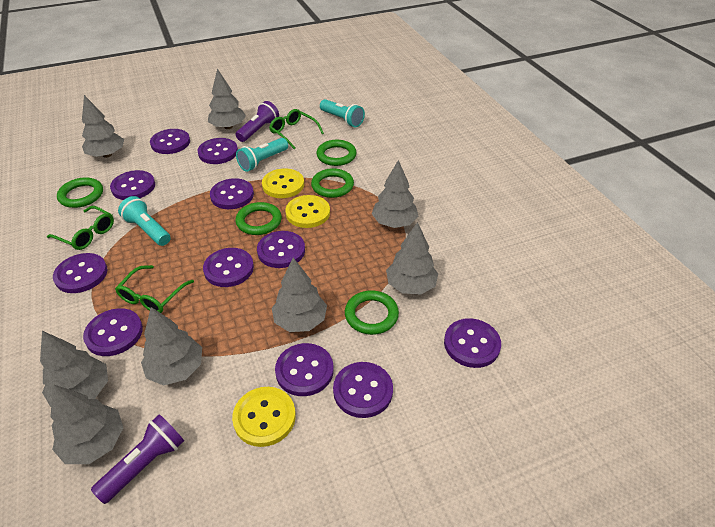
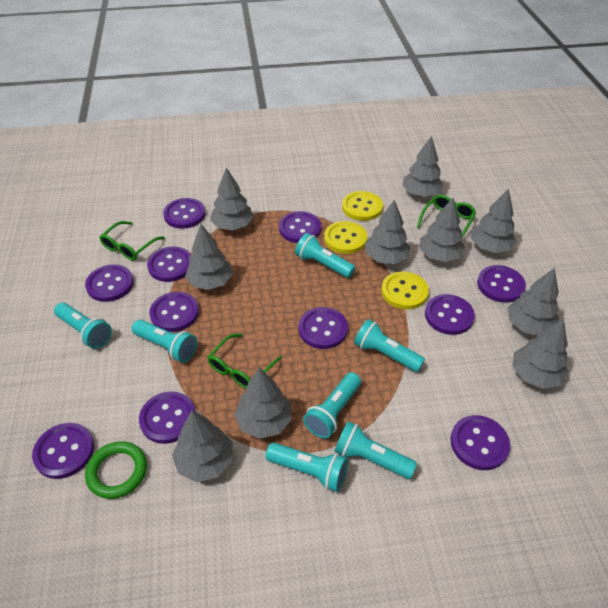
green ring: [57,178,103,208] [236,202,282,235] [311,168,354,198] [316,140,356,166] [345,290,399,335] = 5 -> [85,441,147,499] = 1
grey tree: [40,331,108,407] [50,384,123,464] [82,95,124,158] [141,307,202,385] [208,68,246,129] [272,258,327,332] [372,160,418,228] [386,222,438,295] = 8 -> [172,410,232,482] [185,224,233,290] [210,168,254,230] [234,367,292,439] [365,199,411,264] [403,136,444,197] [420,198,465,262] [471,189,517,253] [507,268,559,335] [512,319,569,389] = 10
purple flashlight: [91,414,184,504] [236,101,279,142] = 2 -> none = 0
turquoise flashlight: [118,196,171,246] [236,138,288,172] [320,99,365,127] = 3 -> [54,303,112,349] [132,320,197,363] [266,443,348,492] [295,233,355,278] [303,372,361,439] [334,421,417,479] [354,319,425,372] = 7

